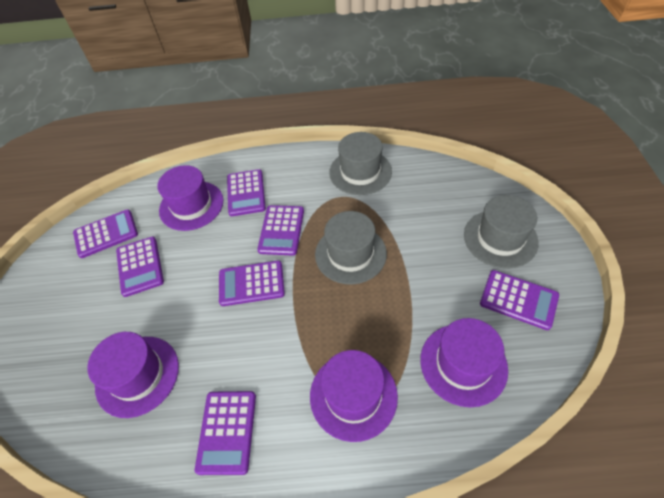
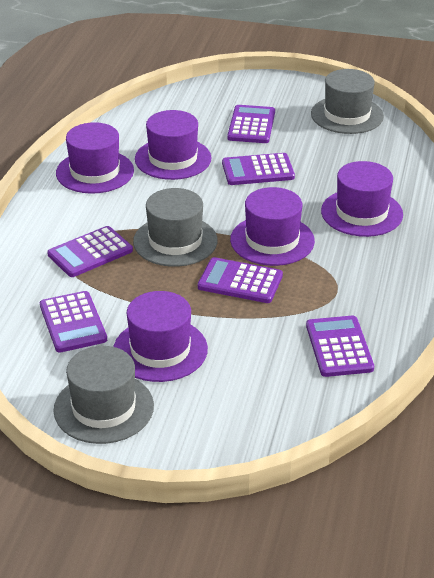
purple calculator: [73,209,138,258] [116,236,164,297] [195,391,256,475] [219,261,285,306] [227,169,266,216] [257,205,304,256] [480,270,559,330] = 7 -> [40,291,107,353] [47,226,133,277] [198,257,283,303] [222,153,295,185] [227,105,275,143] [306,316,374,377] = 6
purple hat: [87,332,179,418] [157,165,224,231] [310,350,398,442] [420,318,508,407] = 4 -> [56,122,134,194] [114,291,208,382] [135,110,211,180] [230,187,315,266] [321,161,403,237] = 5

